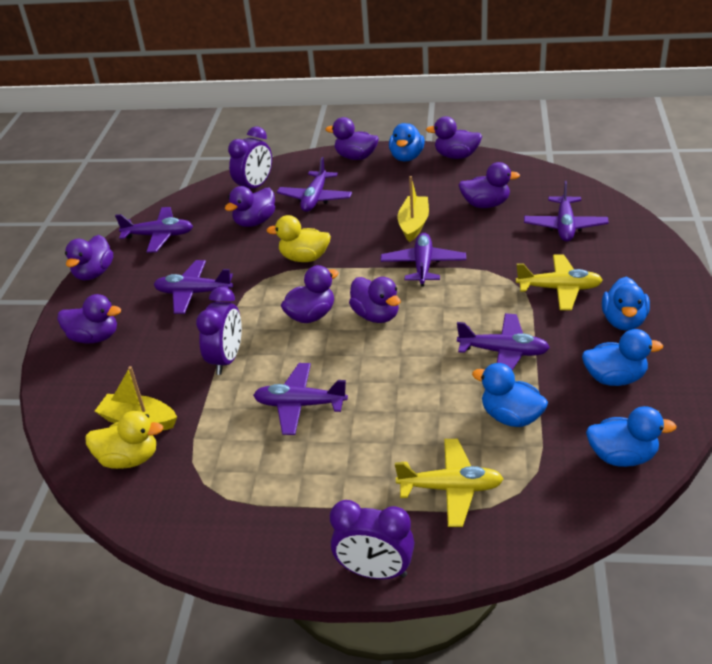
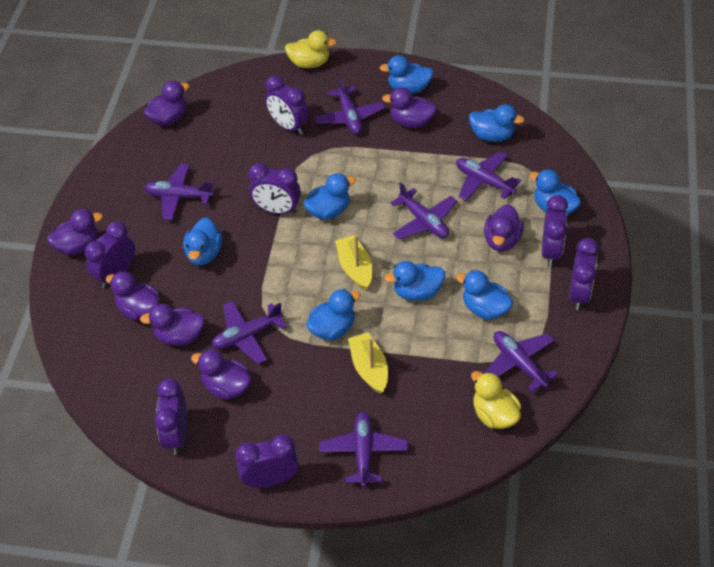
blue duck: [389,123,425,162] [472,363,548,427] [582,329,663,386] [586,406,677,467] [602,277,650,331] = 5 -> [183,217,222,265] [303,173,356,220] [306,289,360,340] [380,55,433,94] [384,261,445,301] [456,270,513,320] [469,104,525,142] [529,169,581,215] = 8
purple clock: [196,287,242,375] [228,127,272,189] [330,500,414,579] = 3 -> [85,221,135,288] [154,379,187,455] [236,434,299,488] [248,163,301,214] [265,75,309,135] [542,195,568,267] [569,238,599,310] = 7
purple duck: [57,294,121,343] [65,235,113,280] [225,186,275,227] [281,265,338,323] [325,117,379,160] [349,277,401,323] [426,116,482,159] [459,162,520,208] = 8 -> [47,209,103,255] [106,271,160,320] [140,304,205,346] [144,81,190,126] [191,350,252,400] [382,87,437,128] [484,204,523,251] = 7
yellow plane: [395,439,504,527] [516,255,603,310] = 2 -> none = 0

